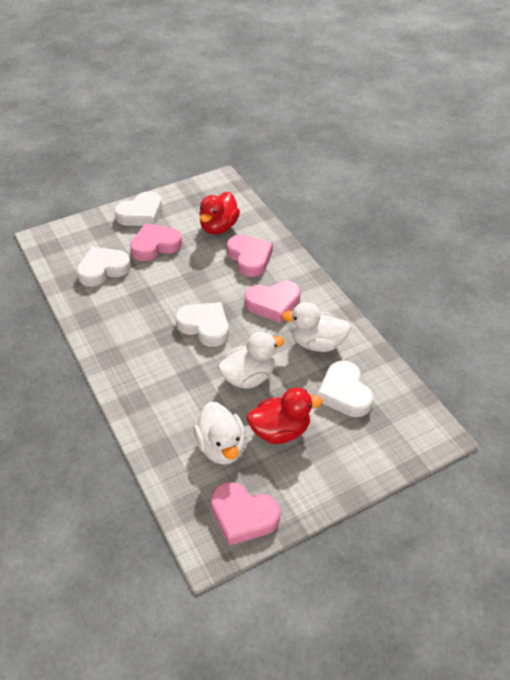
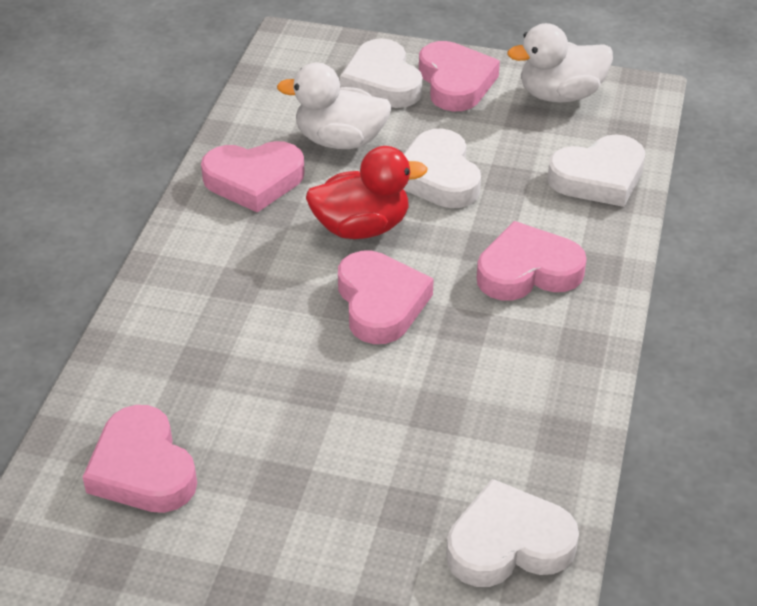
pink heart: [130,223,182,261] [211,482,280,545] [227,235,273,277] [245,280,300,323] = 4 -> [83,405,197,513] [201,141,305,213] [338,251,434,344] [419,41,500,111] [477,221,587,301] = 5
red duck: [199,192,240,235] [247,387,323,444] = 2 -> [306,146,428,239] = 1
white duck: [194,402,246,465] [218,332,284,389] [281,302,351,352] = 3 -> [277,63,392,149] [507,23,613,103] = 2

